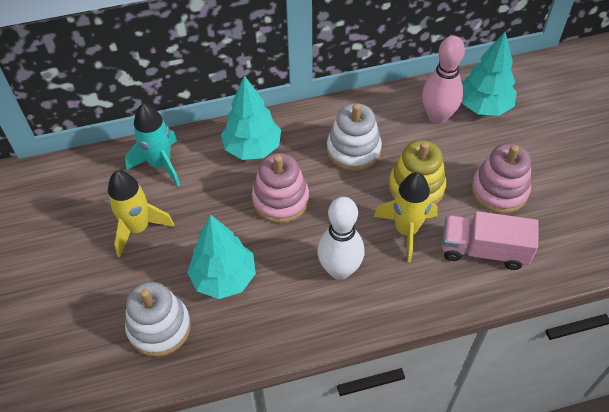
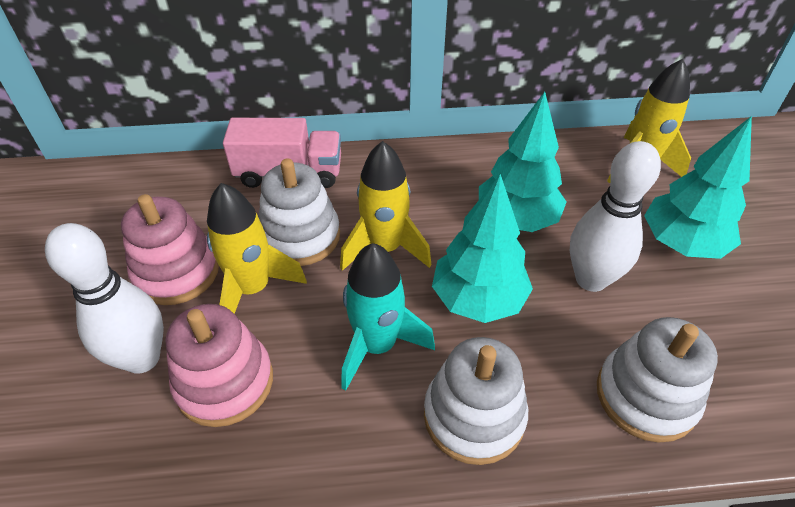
pink bowling pin: [422,36,465,124] = 1 -> none = 0
white bowling pin: [317,197,364,280] = 1 -> [45,223,164,374] [570,141,661,292] = 2
white stacking toy: [125,282,191,357] [327,103,382,171] = 2 -> [258,158,340,266] [424,337,528,465] [597,317,718,442] = 3
yellow rocket: [108,170,174,257] [374,172,438,262] = 2 -> [207,183,307,314] [340,141,431,271] [607,59,691,183] = 3
yellow stacking toy: [389,140,447,205] = 1 -> none = 0

